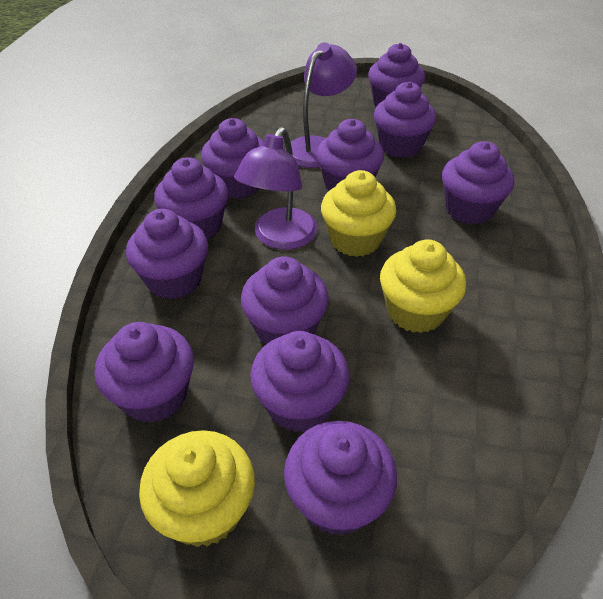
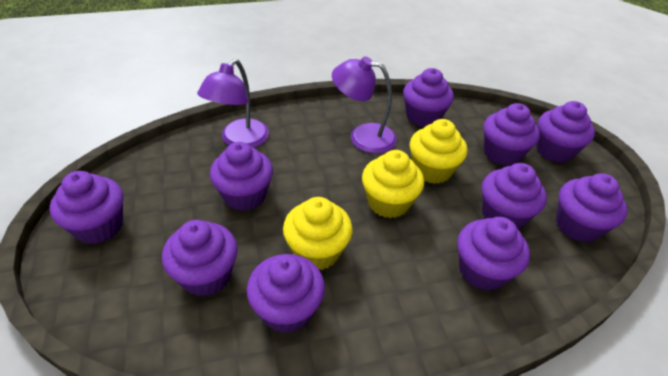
purple cupcake: [95,322,194,423] [126,209,208,299] [154,157,228,239] [201,118,264,199] [241,256,329,345] [250,331,349,433] [284,421,397,536] [316,119,384,191] [368,43,425,108] [374,82,436,158] [442,141,515,225] = 11 -> [50,171,124,244] [162,220,238,297] [210,142,273,211] [247,254,325,333] [403,68,454,127] [457,217,530,291] [482,163,547,230] [483,103,540,166] [536,101,595,163] [556,173,628,243] = 10

